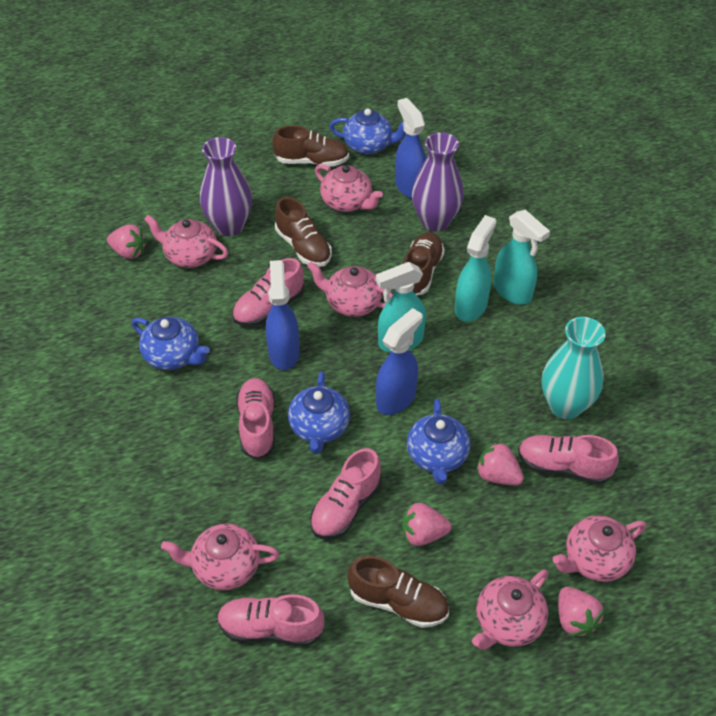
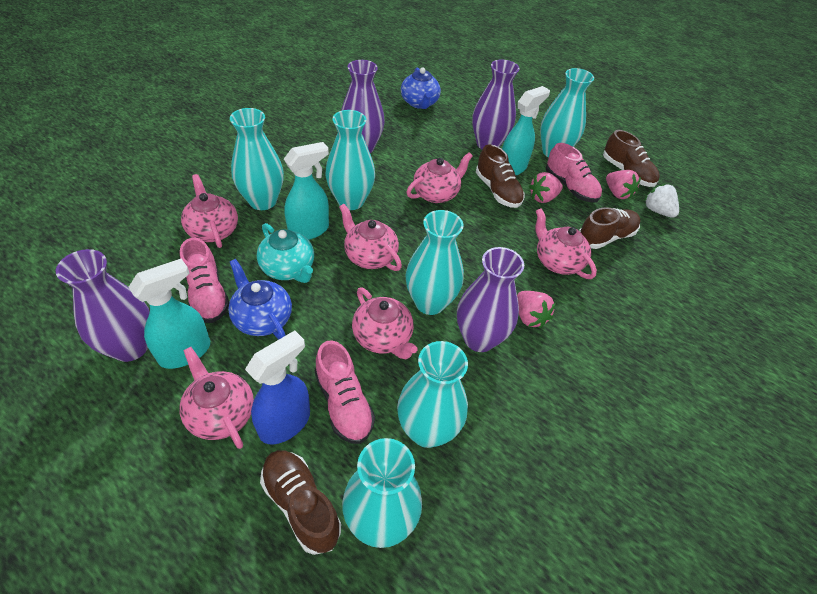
blue spray bottle: [266,260,300,370] [376,308,423,415] [395,98,426,198] = 3 -> [245,331,310,444] = 1
blue teapot: [132,317,210,370] [288,371,350,454] [329,108,406,154] [407,399,471,484] = 4 -> [228,259,292,340] [401,67,441,109] = 2
pink shoe: [217,594,325,646] [232,258,304,327] [236,378,275,459] [310,448,382,539] [518,435,619,484] = 5 -> [180,238,229,323] [315,340,375,444] [546,143,602,203] = 3
pink strawberry: [107,224,147,259] [402,503,452,546] [476,442,524,485] [558,587,604,637] = 4 -> [517,291,556,328] [529,172,563,203] [606,170,641,199] = 3
purple vase: [200,137,252,236] [412,132,464,231] = 2 -> [56,249,150,362] [341,60,385,153] [457,247,524,352] [472,60,520,150] = 4
turquoise teapot: none = 0 -> [257,223,314,283] = 1
turquoise vase: [542,317,605,419] = 1 -> [230,108,284,210] [325,110,375,210] [342,438,422,548] [397,341,468,448] [406,210,464,315] [540,68,594,157] = 6
white strawberry: none = 0 -> [644,184,679,218] = 1

